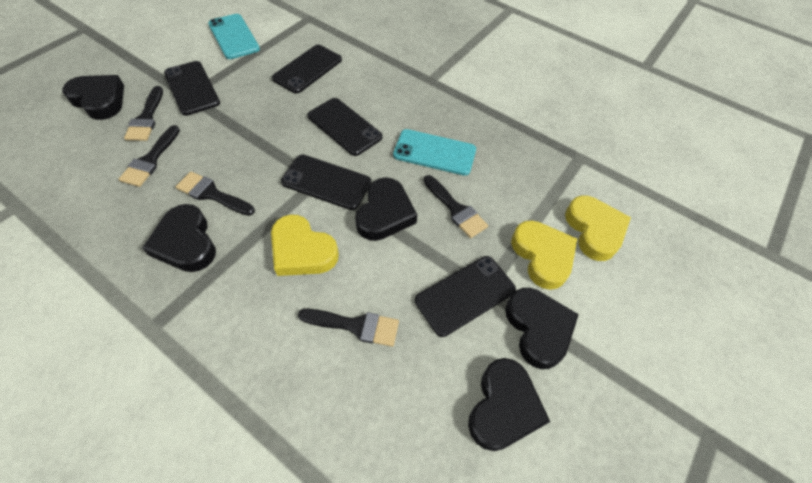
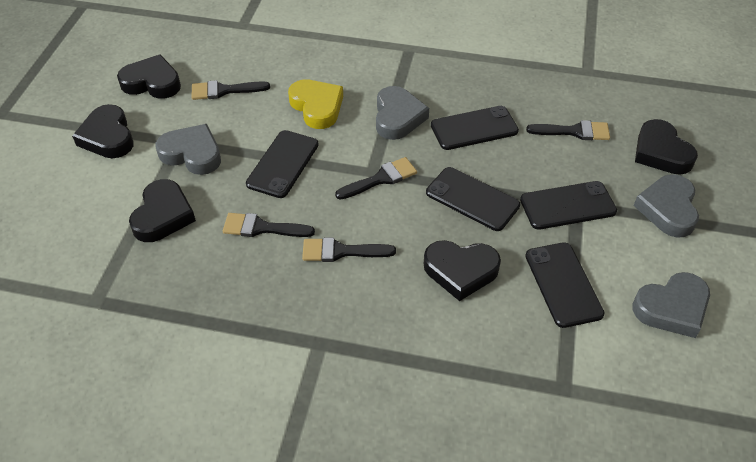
grey heart: none = 0 -> [156,124,221,175] [376,86,429,140] [632,272,710,338] [634,174,699,237] = 4
turquoise phone: [208,14,260,59] [393,129,476,176] = 2 -> none = 0
yellow heart: [271,214,339,276] [511,220,577,290] [565,196,631,261] = 3 -> [288,79,343,129] = 1

